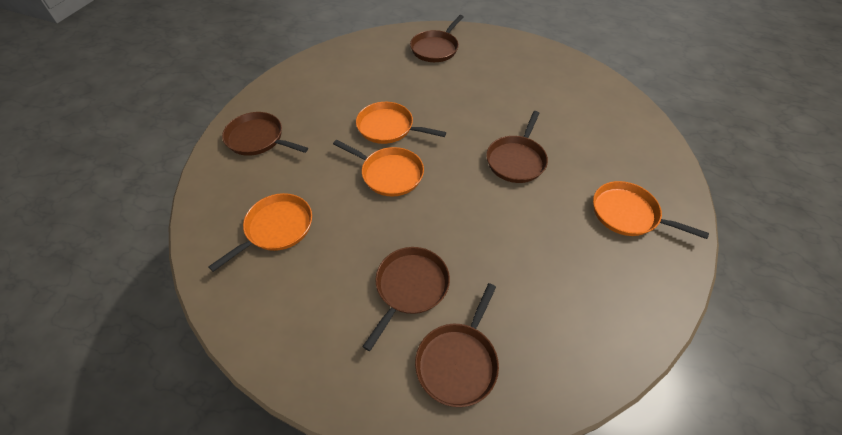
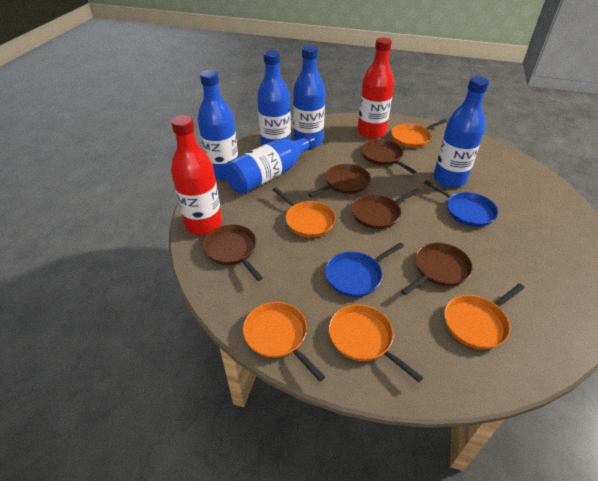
blue bottle: none = 0 -> [197,70,238,180] [225,134,316,194] [257,50,291,146] [293,45,325,148] [433,76,489,188] = 5
blue pan: none = 0 -> [325,242,404,297] [424,180,498,227] = 2
orange pan: [208,193,312,272] [333,140,424,197] [356,102,446,144] [593,181,709,239] = 4 -> [243,302,325,381] [273,187,336,238] [329,304,424,382] [391,119,447,148] [444,283,525,349] = 5
red bottle: none = 0 -> [171,115,222,235] [358,37,394,139] = 2

